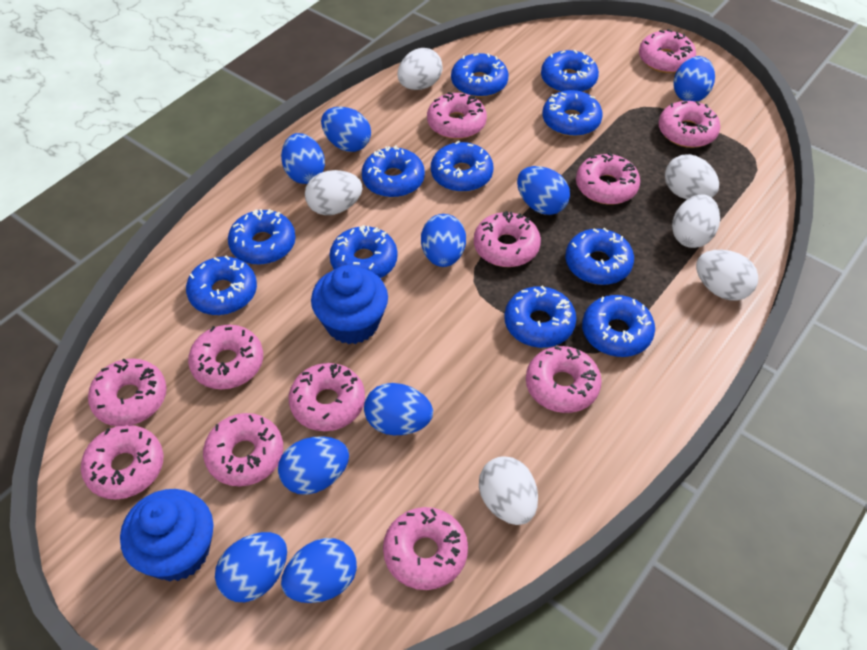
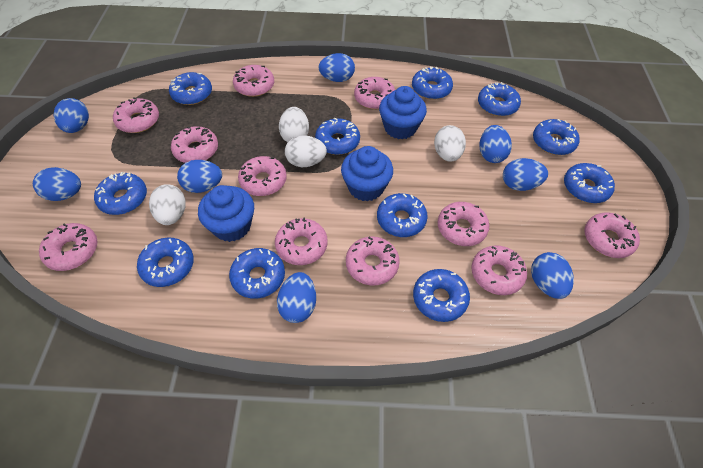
blue cupcake: [120,489,213,581] [311,265,388,344] = 2 -> [198,185,254,242] [341,146,393,201] [379,86,427,140] = 3
blue egg: [215,532,287,602] [278,436,349,495] [281,133,325,184] [281,538,357,603] [321,107,371,152] [364,383,433,436] [421,214,466,267] [517,166,570,215] [673,56,715,102] = 9 -> [33,167,81,201] [54,98,89,133] [177,160,222,193] [277,272,316,323] [318,53,355,82] [479,125,512,163] [503,158,548,191] [531,252,574,299] = 8
pink donut: [81,425,163,499] [88,358,167,426] [188,325,263,389] [203,413,283,486] [289,363,365,431] [383,507,468,590] [427,92,487,139] [474,211,541,267] [526,346,602,413] [576,153,640,205] [639,29,696,73] [658,101,720,148] = 12 -> [39,223,97,271] [113,97,159,133] [171,126,218,163] [233,65,274,97] [238,156,287,196] [275,217,327,265] [346,236,400,286] [354,77,395,109] [438,202,489,246] [471,245,527,295] [584,212,640,258] = 11
white egg: [305,170,363,215] [398,48,443,90] [479,456,538,525] [665,154,719,199] [672,195,720,248] [696,250,758,301] = 6 -> [149,184,186,225] [279,107,309,142] [285,135,327,167] [434,125,466,162] = 4

